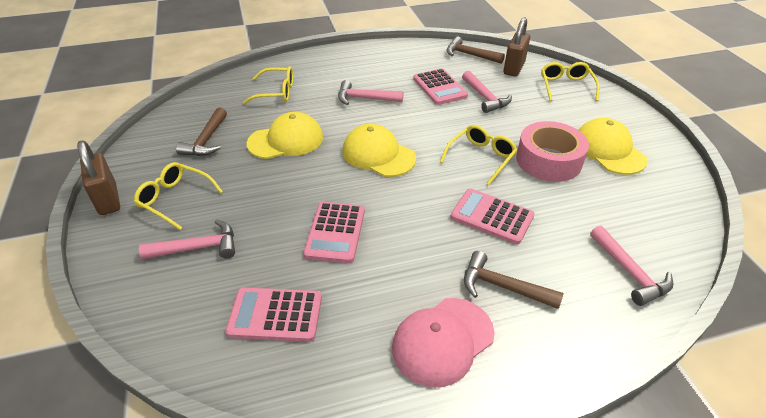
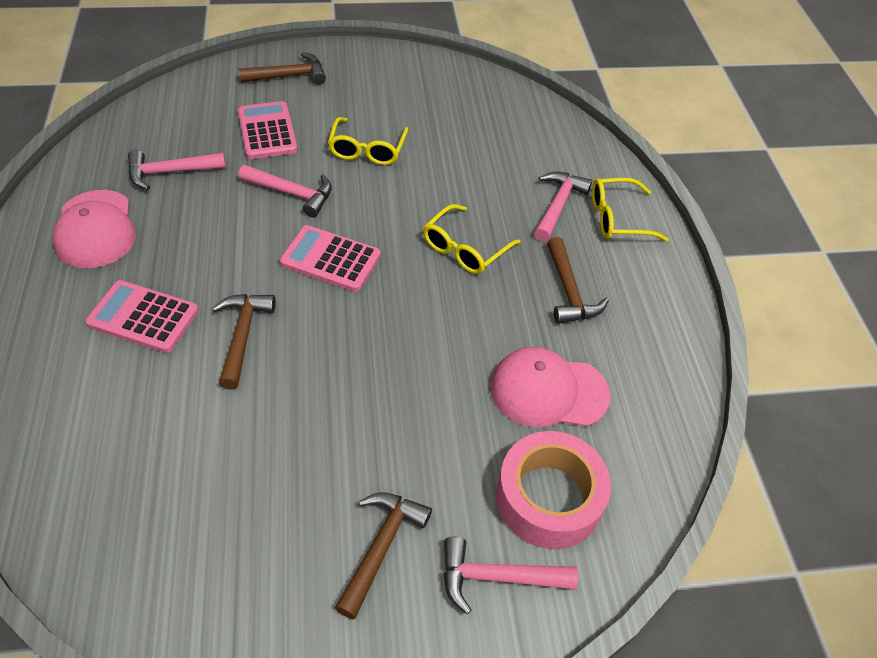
brown hammer: [176,107,227,156] [446,36,505,64] [464,251,564,309] = 3 -> [212,294,276,390] [238,52,326,85] [335,492,432,619] [547,237,609,324] = 4
brown padlock: [77,140,120,215] [503,18,530,77] = 2 -> none = 0
pink calculator: [225,287,322,342] [303,202,365,263] [413,68,468,105] [450,189,535,245] = 4 -> [85,280,199,353] [238,101,298,159] [280,225,381,292] = 3
pink cap: [392,298,495,387] = 1 -> [52,190,136,268] [490,347,611,427] = 2
yellow cap: [247,112,323,159] [342,124,416,177] [578,118,648,175] = 3 -> none = 0
yellow glasses: [134,162,223,230] [243,66,293,105] [440,125,517,185] [541,62,600,101] = 4 -> [328,117,408,165] [423,204,521,274] [592,178,669,242] = 3

